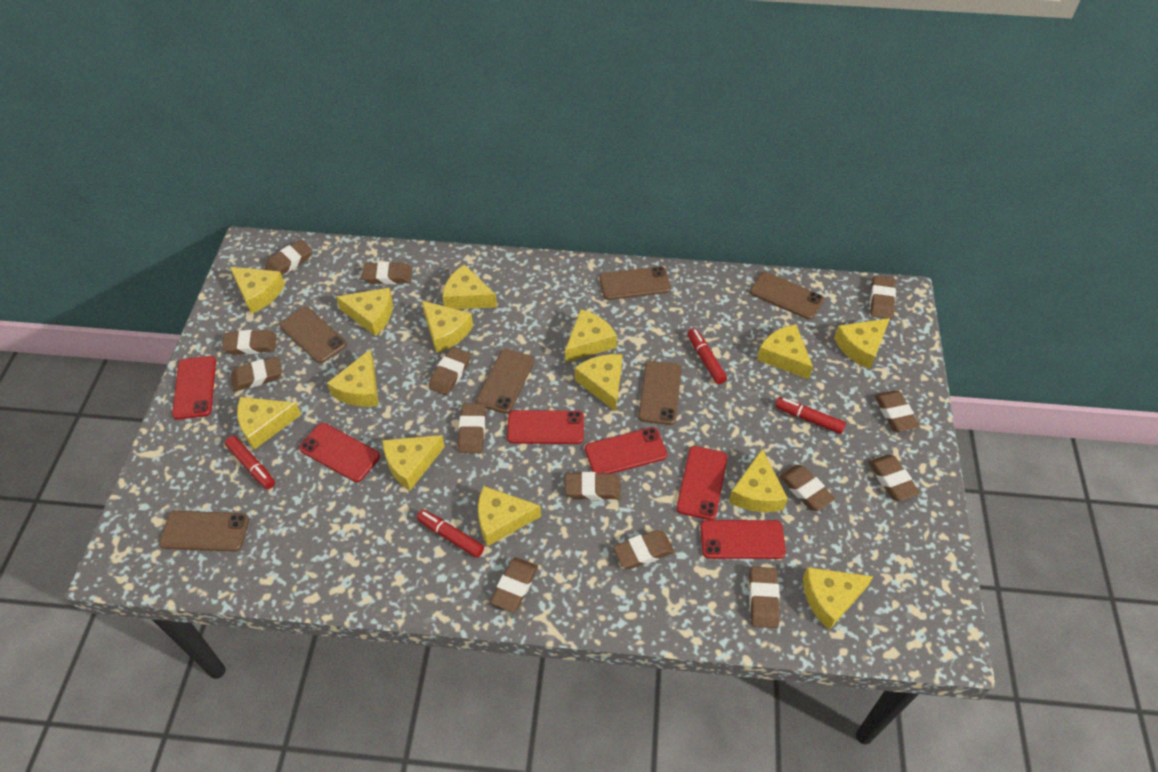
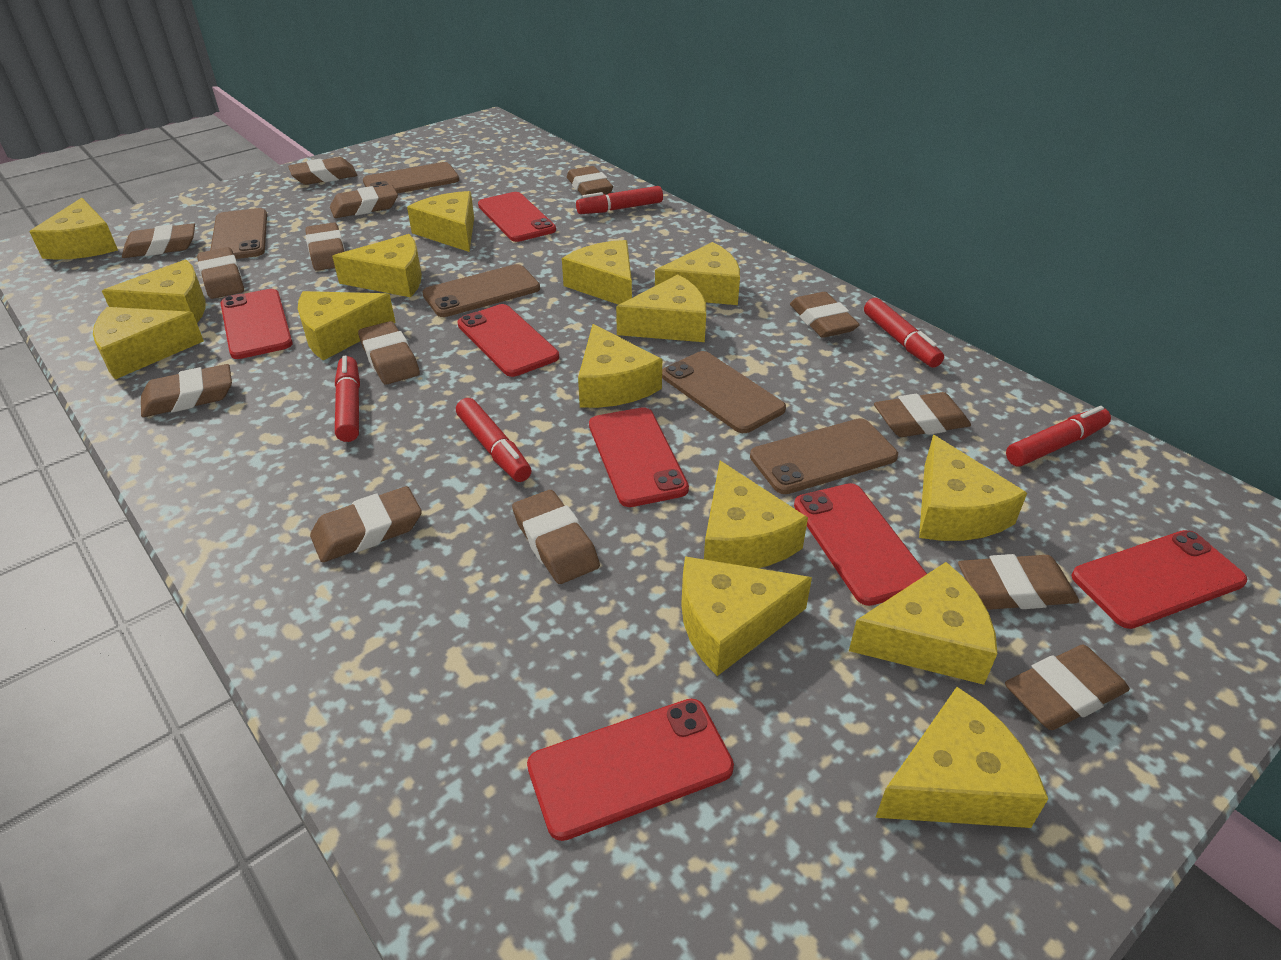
brown phone: [159,511,249,552] [279,307,347,363] [476,349,534,414] [600,266,671,300] [638,361,681,425] [750,272,824,320] = 6 -> [210,208,267,259] [363,162,459,194] [423,264,540,317] [662,351,786,433] [750,418,898,494] = 5
red marker: [225,436,275,489] [417,510,484,558] [688,328,727,384] [775,397,846,434] = 4 -> [335,356,360,442] [456,398,532,482] [576,186,663,214] [864,298,944,368] [1006,406,1111,467] = 5
red phone: [172,356,216,420] [299,423,380,482] [507,410,584,444] [585,427,667,473] [676,446,728,520] [700,520,786,559] = 6 -> [220,289,293,359] [458,304,559,377] [478,192,556,242] [527,699,734,841] [589,407,689,507] [794,483,927,606] [1072,530,1248,629] = 7
yellow cheese: [230,267,285,314] [237,397,301,450] [327,350,379,407] [336,288,393,336] [382,435,445,491] [422,301,473,353] [442,264,497,309] [478,486,541,546] [565,309,617,362] [575,354,622,412] [729,449,788,512] [757,324,813,379] [803,567,874,630] [834,318,890,369] = 14 -> [29,198,118,260] [93,307,204,380] [102,260,206,323] [298,291,396,361] [332,234,422,297] [407,191,474,252] [562,240,632,305] [578,324,662,408] [616,274,706,342] [655,242,740,305] [681,556,812,676] [704,461,808,568] [849,562,997,685] [875,687,1048,828] [919,435,1027,541] = 15

